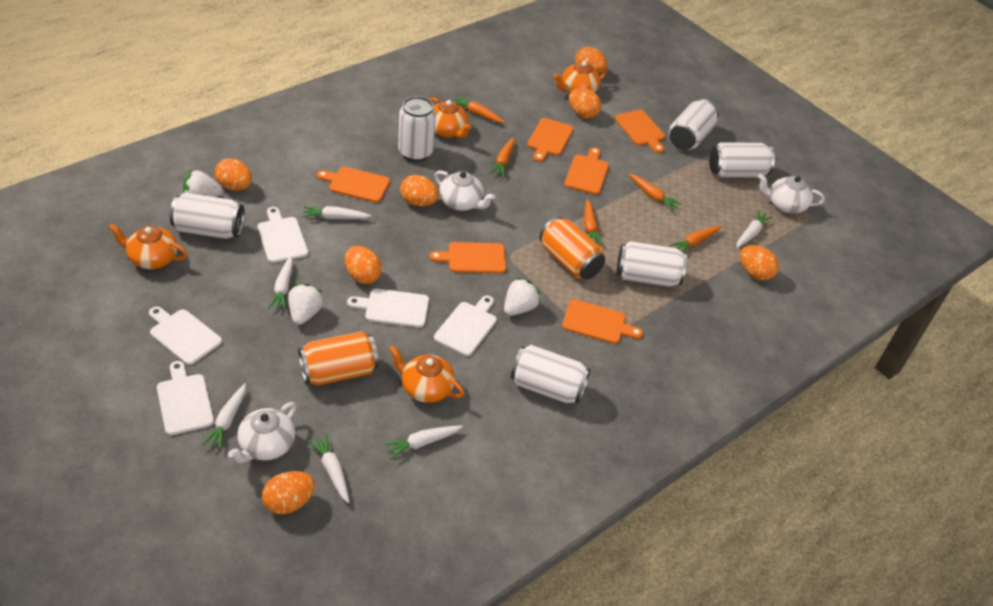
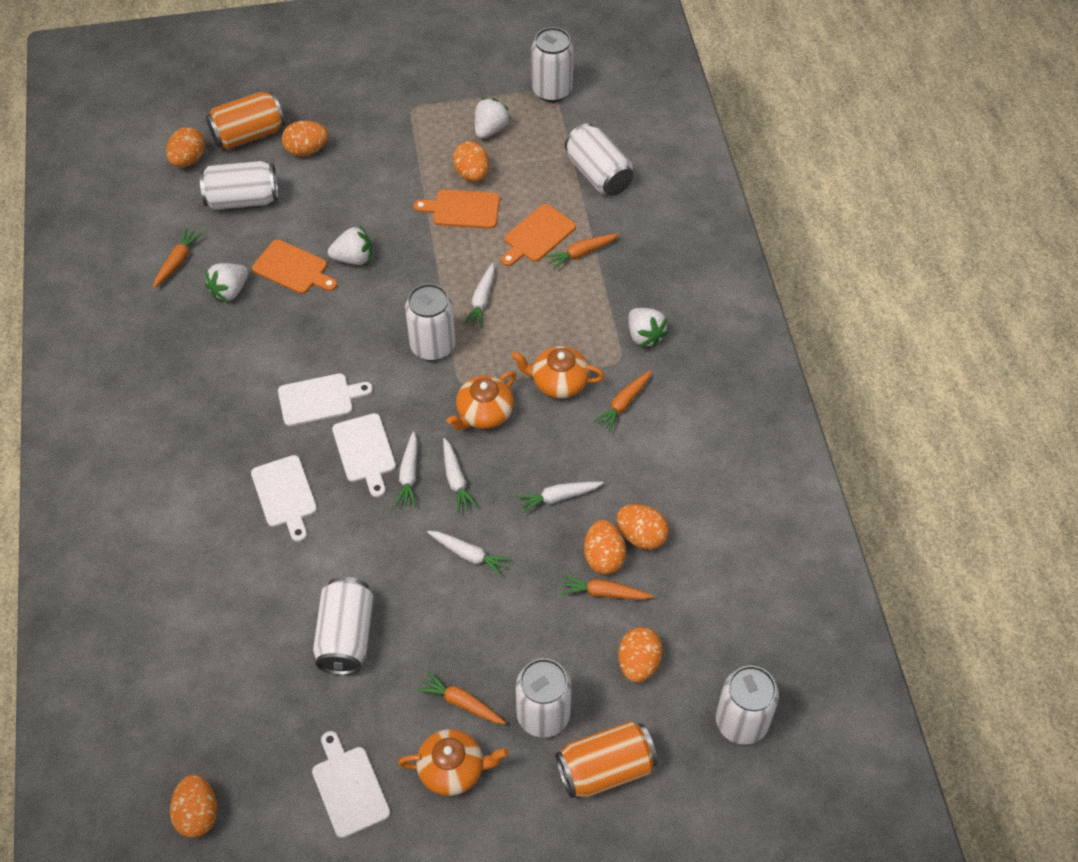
orange cutting board: [317,167,390,203] [429,242,506,274] [527,118,573,162] [562,299,643,344] [564,147,609,195] [615,110,665,153] = 6 -> [252,239,337,294] [414,189,500,229] [501,204,576,266] = 3
orange teapot: [108,223,188,269] [388,346,465,403] [429,97,472,138] [553,61,607,93] = 4 -> [398,729,508,796] [447,371,516,430] [511,346,605,398] = 3
white can: [170,193,245,239] [398,96,436,162] [511,345,591,404] [617,241,687,287] [669,99,718,150] [709,142,775,178] = 6 -> [200,161,278,210] [313,577,374,675] [405,283,456,361] [516,658,572,738] [532,27,574,102] [565,123,634,196] [716,665,779,745] = 7
white carrot: [202,383,246,450] [268,256,293,310] [302,206,371,219] [308,434,349,503] [384,425,463,459] [737,210,772,248] = 6 -> [395,431,417,507] [427,531,512,577] [443,438,478,513] [463,263,495,328] [516,481,603,514] = 5
white cutting board: [149,306,222,365] [157,361,214,435] [257,207,308,263] [347,289,429,328] [434,296,497,356] = 5 -> [251,455,317,542] [278,373,373,426] [312,731,390,838] [332,413,396,497] = 4
white strawberry: [183,170,223,197] [288,284,324,325] [504,277,541,316] = 3 -> [205,263,248,302] [328,226,372,265] [475,98,511,139] [628,308,669,347] = 4
white teapot: [228,402,296,463] [434,170,495,211] [758,174,825,213] = 3 -> none = 0

